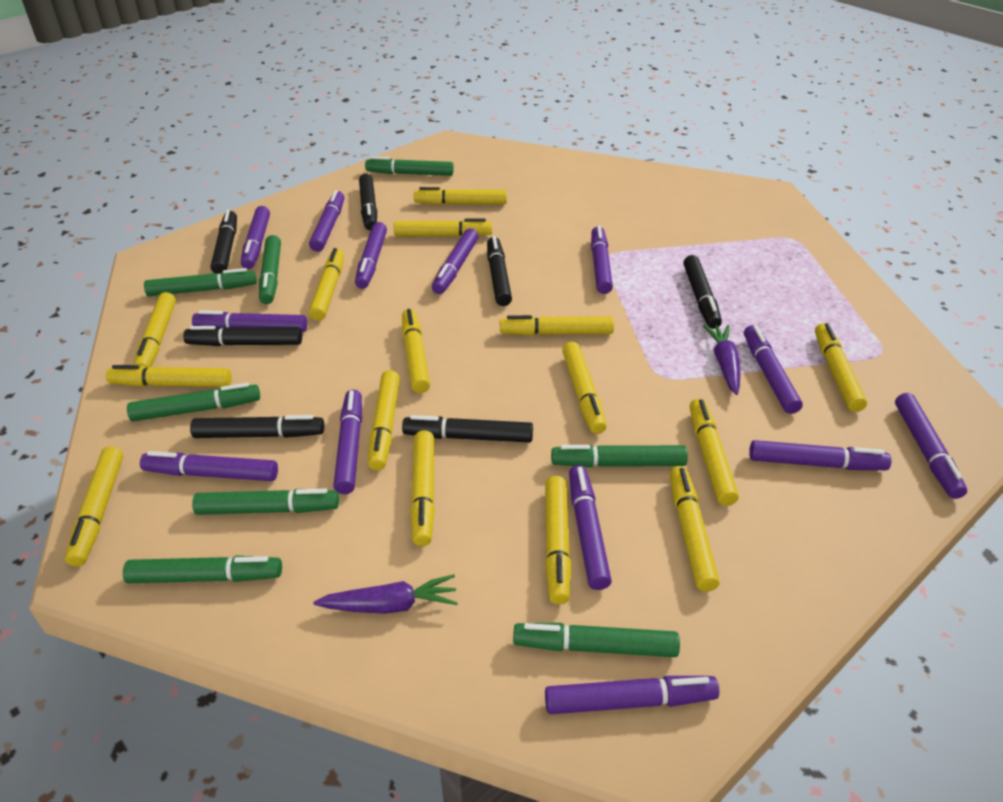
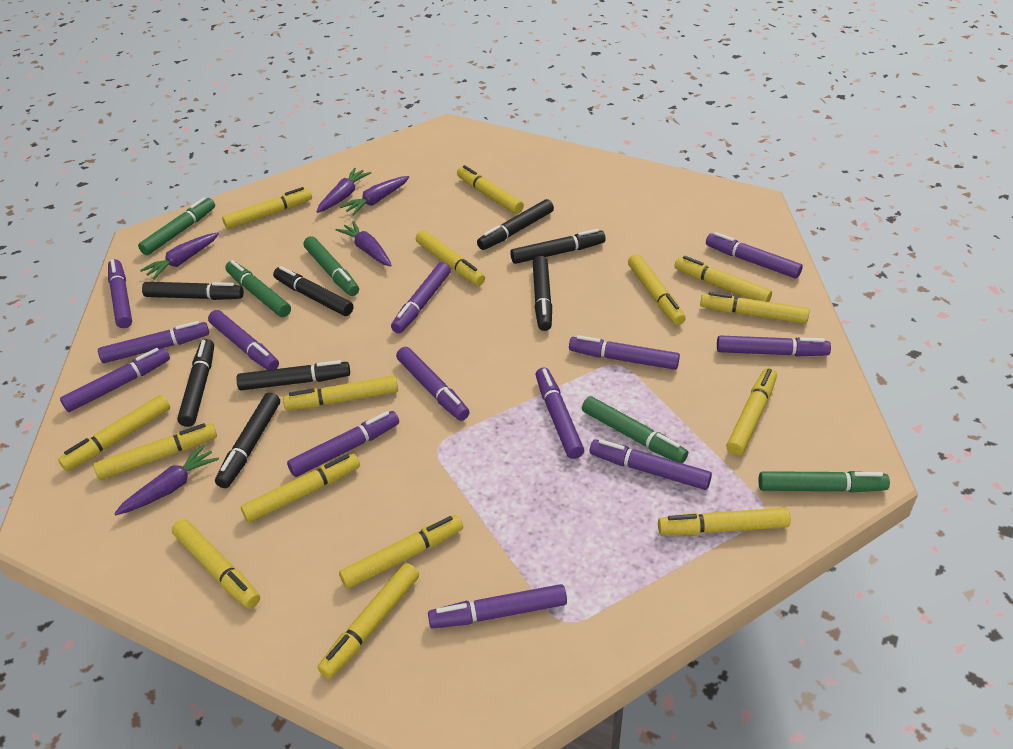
black marker: [183,326,302,346] [190,415,324,438] [211,210,237,274] [359,174,377,230] [402,415,533,443] [487,236,512,306] [683,255,722,329] = 7 -> [142,282,244,300] [177,339,214,427] [215,393,280,488] [236,360,350,390] [273,266,354,316] [477,199,554,250] [510,229,606,264] [533,256,552,331] = 8
green marker: [123,556,282,583] [127,383,260,421] [144,268,257,296] [192,489,339,515] [259,235,281,304] [365,157,454,176] [513,623,680,657] [551,444,688,468] = 8 -> [138,197,215,255] [225,260,291,317] [303,236,359,296] [582,396,688,463] [758,471,890,493] = 5
purple carrot: [314,574,458,614] [703,325,740,395] = 2 -> [114,444,219,515] [140,233,219,280] [316,168,371,213] [335,221,392,266] [340,176,409,216] = 5

